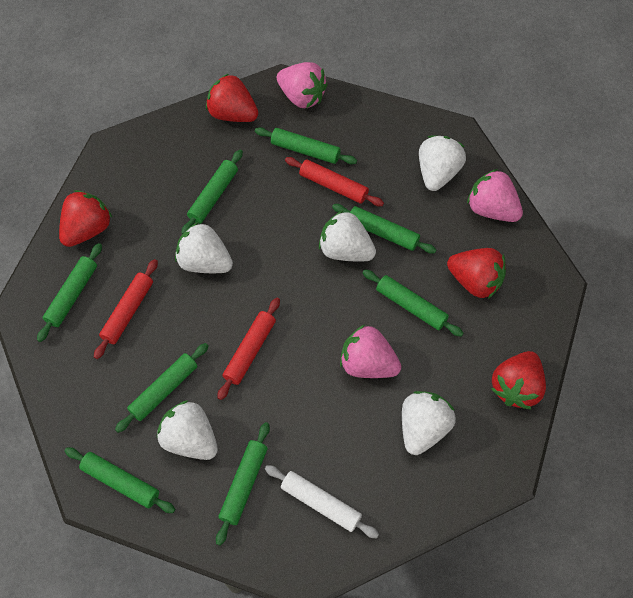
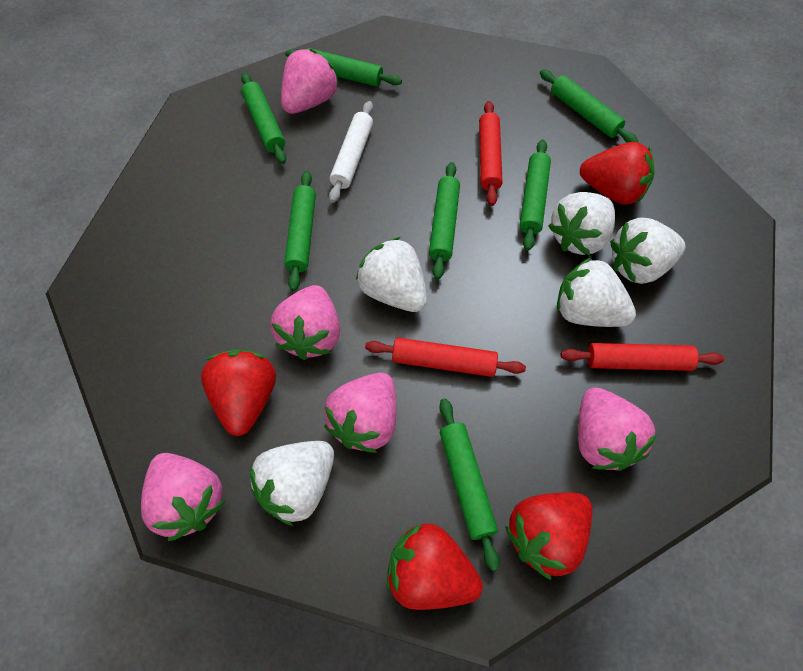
green rolling pin: [37,243,102,342] [64,447,175,513] [115,343,209,433] [182,150,243,234] [216,422,270,546] [255,127,357,164] [332,204,436,254] [362,269,463,337] = 8 -> [241,73,286,164] [284,171,316,291] [285,48,402,86] [429,162,460,280] [439,398,499,571] [520,140,551,251] [540,69,638,143] = 7
pink strawberry: [277,62,328,108] [340,325,401,378] [467,169,523,222] = 3 -> [141,453,225,541] [270,285,340,360] [281,49,339,114] [324,373,396,453] [578,387,657,471] = 5

